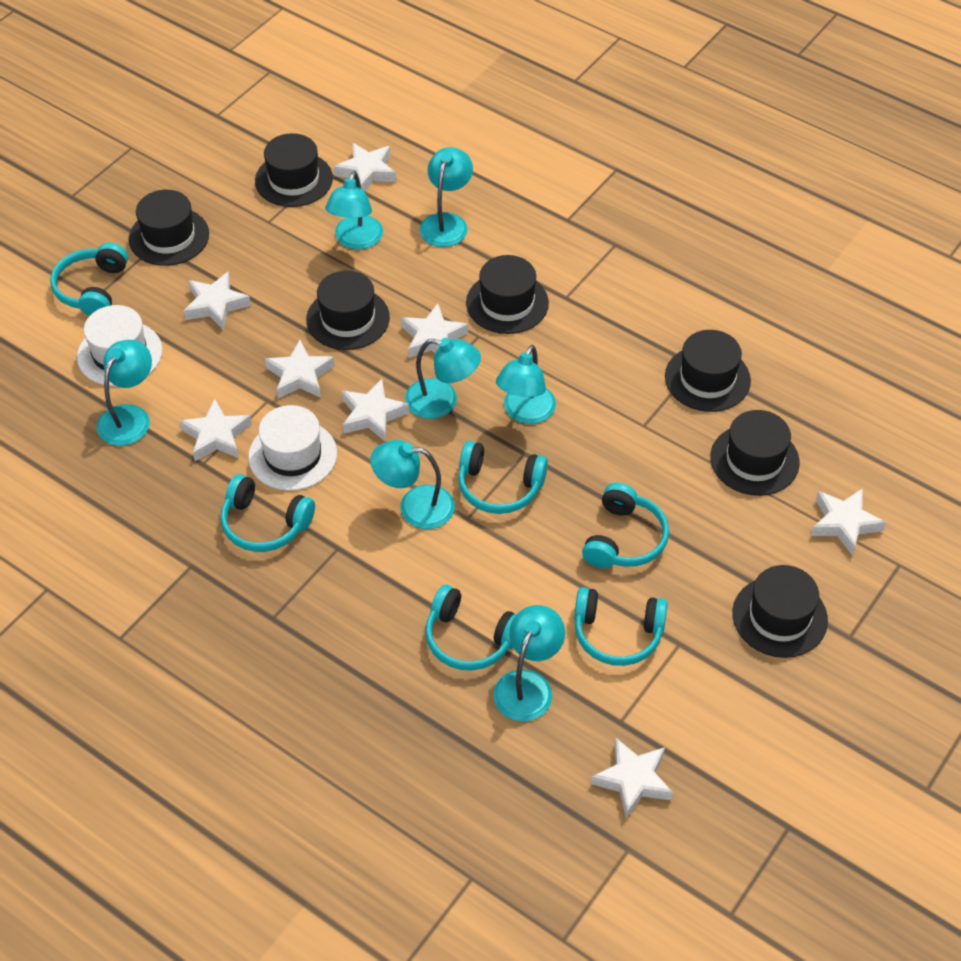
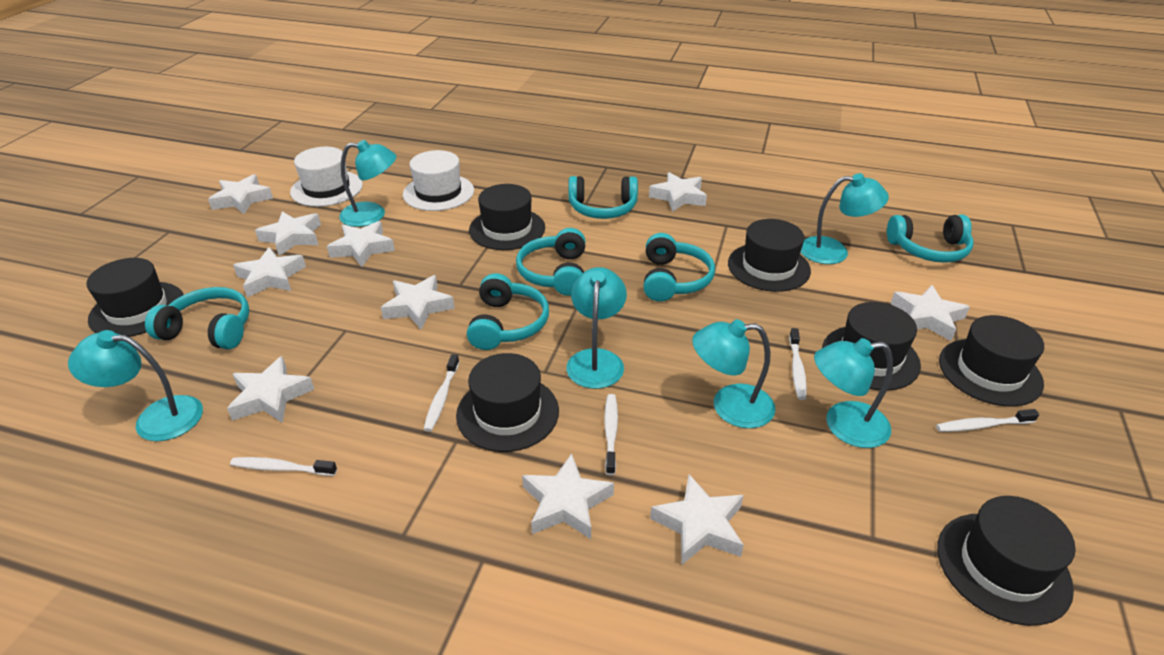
turquoise lamp: [97,340,152,446] [325,171,383,250] [370,440,455,529] [405,338,481,419] [420,147,473,247] [493,605,565,721] [496,345,556,424] = 7 -> [68,330,203,441] [339,140,397,227] [566,267,627,389] [692,319,776,429] [801,173,889,264] [814,338,893,448] = 6
white star: [179,399,252,461] [184,271,251,330] [265,340,335,399] [334,143,396,192] [342,379,409,442] [401,303,468,358] [591,738,673,819] [811,488,886,556] = 8 -> [208,174,273,214] [227,356,314,423] [233,247,306,298] [255,212,321,256] [327,221,395,267] [381,275,455,329] [522,453,614,539] [649,172,707,212] [650,474,744,564] [890,285,970,341] = 10
white toothbrush: none = 0 -> [230,457,337,476] [423,354,459,432] [604,394,618,475] [789,328,807,400] [936,409,1039,432] = 5

